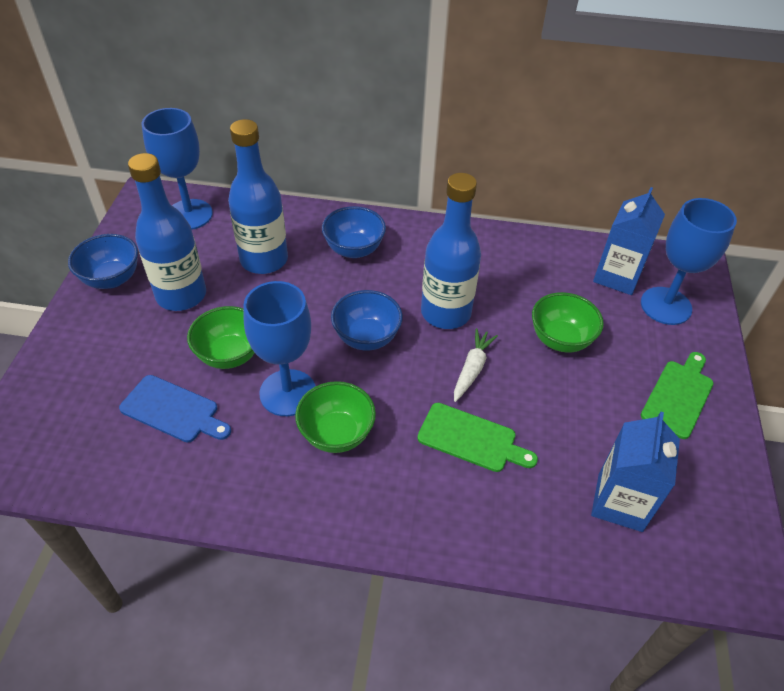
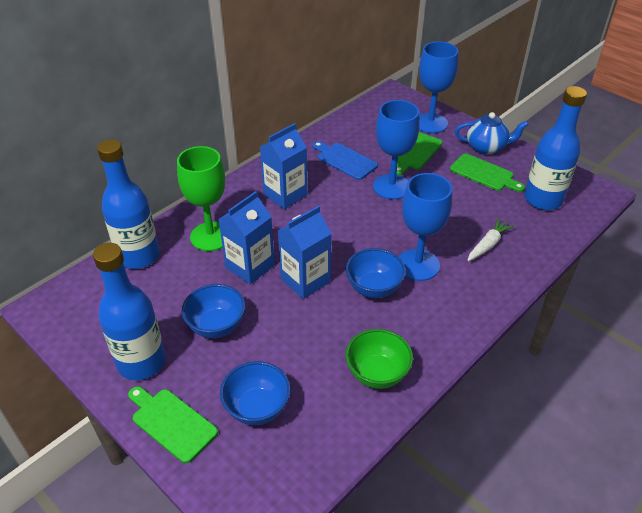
blue carton: [591,411,680,532] [593,187,665,295] = 2 -> [218,191,275,284] [260,123,307,209] [278,206,332,299] = 3
blue teapot: none = 0 -> [455,112,529,155] = 1
green bowl: [187,306,255,369] [295,381,376,453] [532,292,604,353] = 3 -> [346,329,413,389] = 1
green cutting board: [417,403,538,472] [641,352,714,439] = 2 -> [128,386,218,463] [396,132,443,175] [450,154,525,192] = 3
green goblet: none = 0 -> [177,146,225,251] = 1

